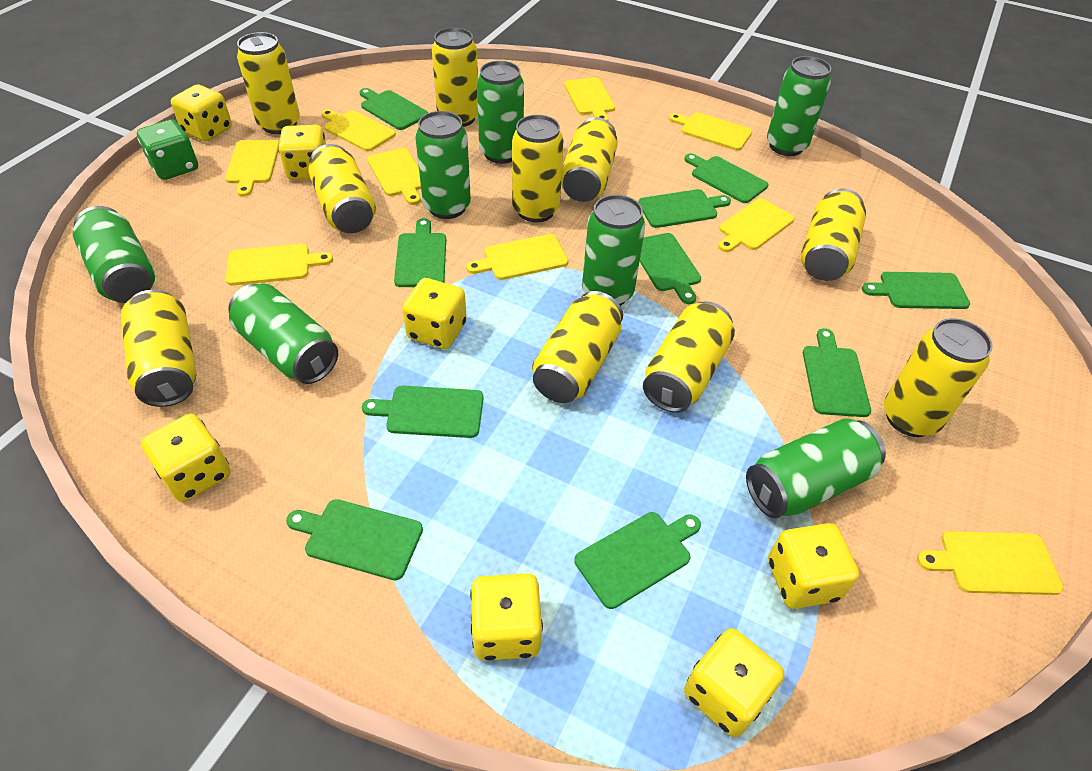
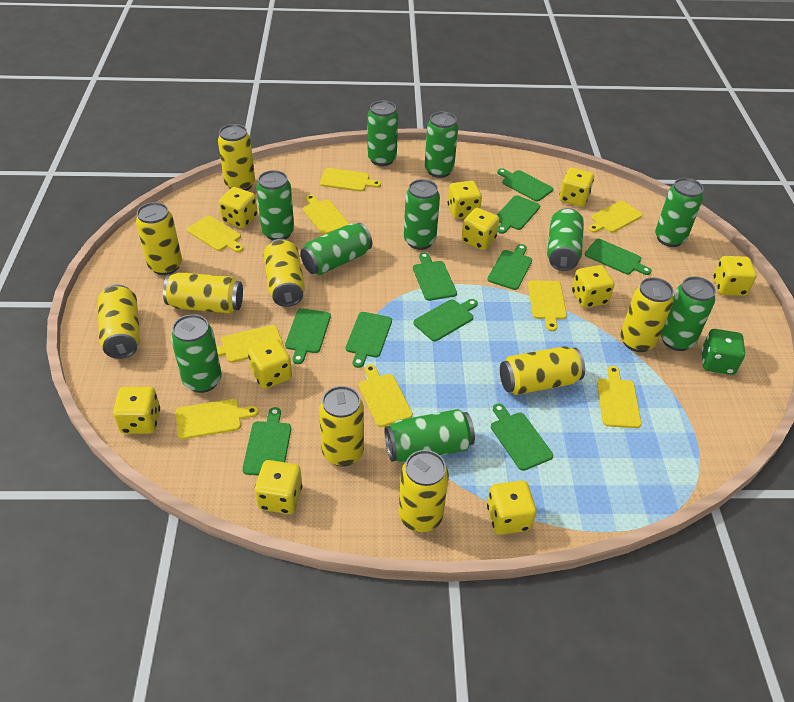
green can: [73,206,155,303] [228,284,338,384] [415,111,471,219] [477,61,524,164] [582,195,645,306] [746,418,886,518] [767,56,831,156] = 7 -> [171,314,222,393] [256,170,294,240] [300,223,372,275] [367,100,398,166] [384,409,475,463] [404,179,440,250] [425,112,458,178] [547,208,584,271] [655,178,703,247] [661,276,716,351] = 10
yellow can: [121,290,197,407] [237,32,300,134] [308,144,376,233] [432,27,478,127] [512,115,564,222] [532,291,623,403] [561,117,618,202] [643,301,735,413] [801,188,866,281] [884,318,993,437] = 10 -> [98,285,140,359] [136,202,182,275] [163,272,243,314] [218,124,255,191] [264,239,305,307] [319,386,364,467] [399,450,449,532] [500,346,585,395] [621,277,674,352] = 9
yellow dice: [141,414,230,502] [171,84,232,142] [278,125,326,180] [402,278,467,349] [470,573,543,661] [684,628,784,737] [768,523,859,609] = 7 -> [113,387,160,434] [219,187,258,228] [248,338,292,389] [255,460,302,514] [448,181,482,219] [461,208,499,250] [487,480,536,535] [559,168,594,207] [572,265,615,308] [713,256,757,296] = 10

